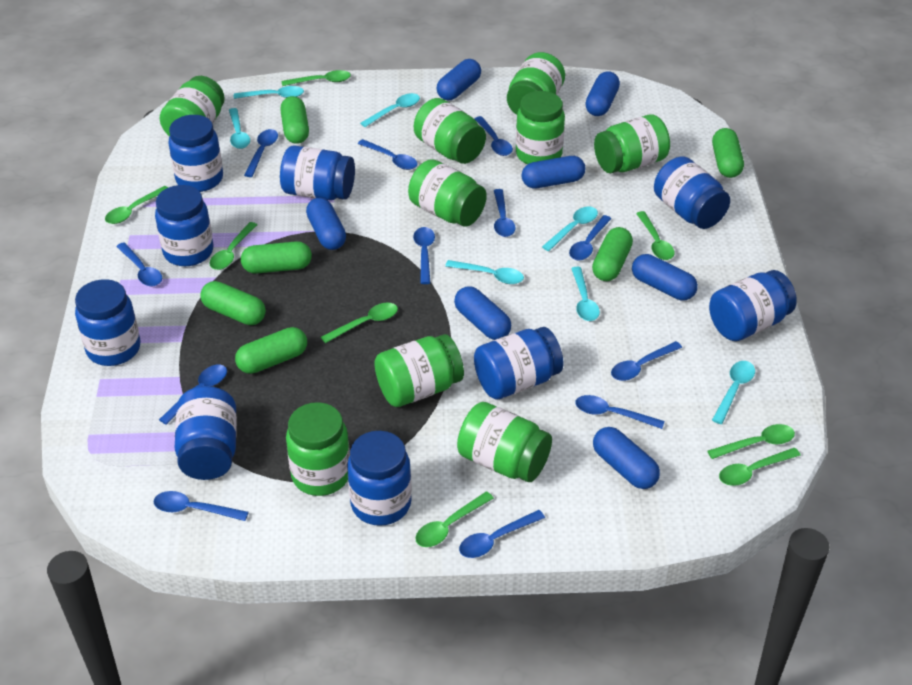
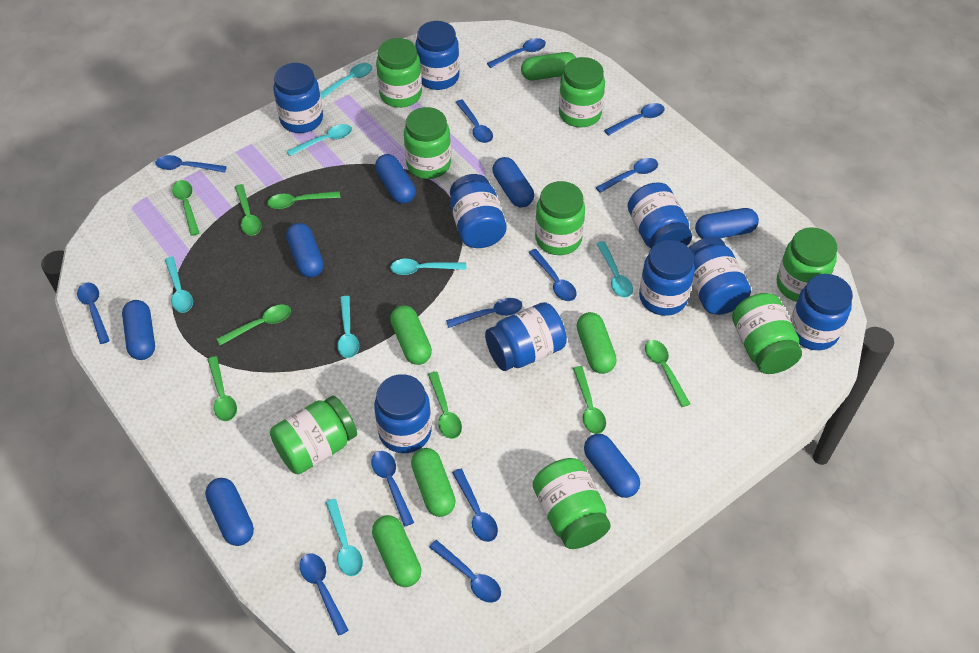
green capsule: [200,281,266,325] [235,327,307,374] [241,241,312,274] [280,96,309,144] [592,227,633,281] [712,128,744,178] = 6 -> [372,515,421,587] [390,305,432,365] [411,448,456,517] [521,52,576,81] [577,312,617,374] = 5
green jar: [160,76,225,137] [286,402,350,496] [374,334,464,407] [408,159,487,227] [414,98,486,164] [457,402,552,482] [507,52,565,115] [516,91,565,165] [594,114,670,173] = 9 -> [270,396,357,474] [376,38,422,108] [404,107,451,179] [533,458,611,549] [535,181,585,255] [559,57,605,127] [732,293,802,374] [777,227,838,302] = 8

